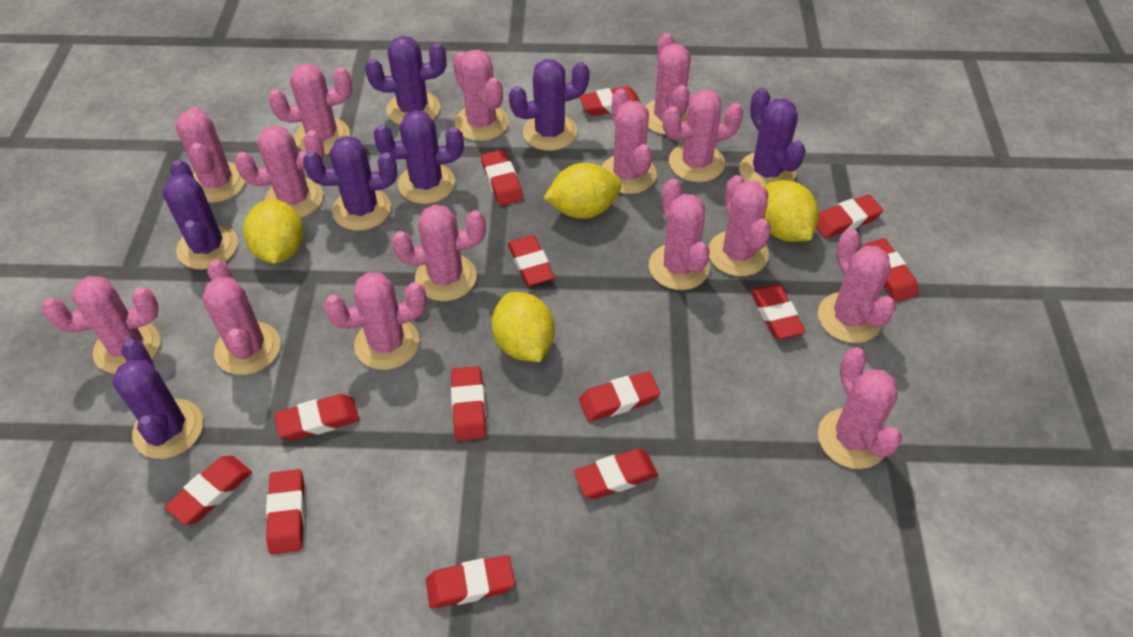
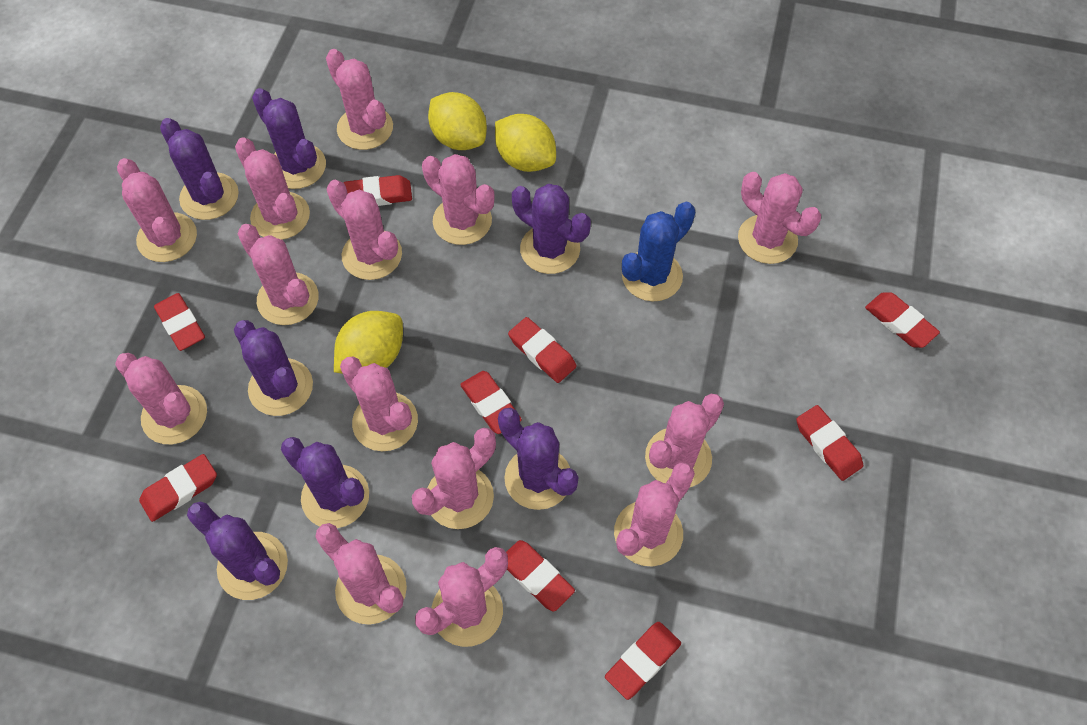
blue cactus: none = 0 -> [622,202,695,302] = 1
pink cactus: [42,276,160,374] [176,107,246,203] [202,260,281,375] [235,126,324,218] [268,63,352,155] [324,272,427,370] [392,205,486,301] [453,50,509,141] [602,89,657,194] [645,33,691,135] [649,179,710,290] [663,89,744,182] [708,175,771,276] [818,229,896,343] [818,347,902,469] = 15 -> [115,353,207,444] [117,158,197,262] [235,137,310,240] [238,224,319,325] [315,523,407,625] [326,49,393,150] [327,179,402,280] [340,356,418,451] [412,428,496,529] [415,547,508,647] [422,154,495,245] [614,462,695,566] [645,394,724,488] [738,172,821,264] = 14
red eraser: [165,456,252,525] [266,469,305,554] [275,394,359,440] [426,555,515,609] [451,366,486,441] [481,149,523,206] [508,235,555,286] [574,449,658,499] [579,86,641,116] [579,371,660,421] [751,284,805,339] [816,194,883,238] [862,238,919,302] = 13 -> [139,454,217,522] [154,293,205,351] [343,175,412,206] [460,371,522,434] [506,540,575,612] [508,317,577,383] [605,622,681,700] [796,405,863,481] [865,292,940,348] = 9
yellow lemon: [243,199,303,264] [492,292,554,362] [544,163,621,219] [764,180,819,242] = 4 -> [334,311,403,374] [428,92,487,150] [495,114,556,172] = 3

